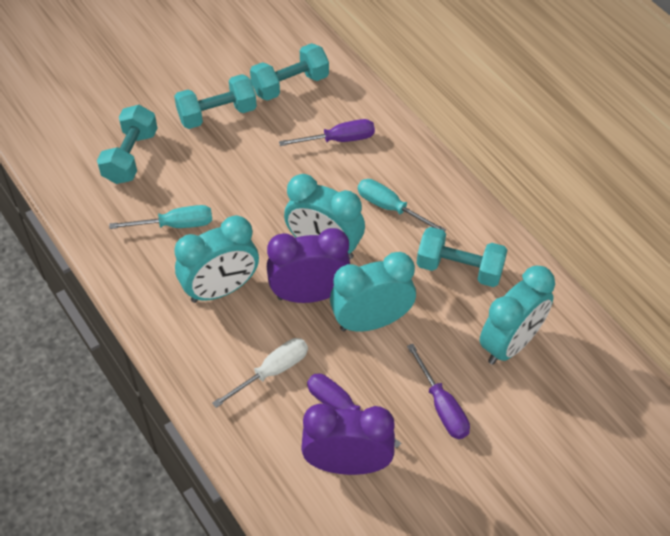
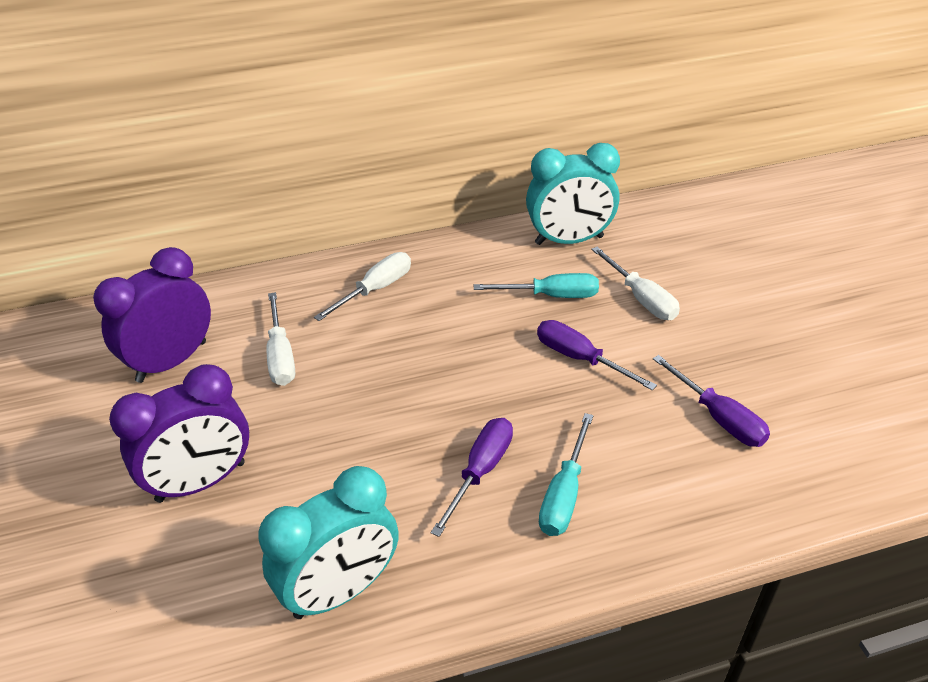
turquoise clock: [175,215,259,303] [284,174,365,259] [330,252,416,332] [480,266,555,365] = 4 -> [259,466,399,619] [526,143,620,245] = 2
turquoise dumbbell: [97,105,158,184] [174,74,257,129] [250,43,329,101] [416,227,507,287] = 4 -> none = 0
white screwdriver: [212,338,308,408] = 1 -> [266,292,295,386] [314,252,411,321] [591,247,680,320] = 3

